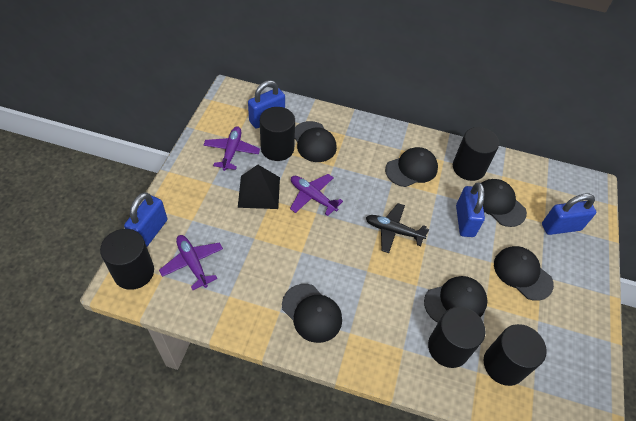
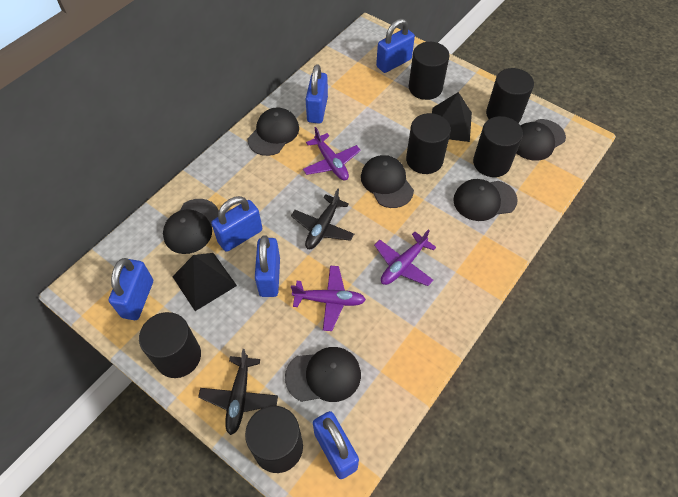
black cylinder: [100,229,154,290] [260,107,295,161] [428,307,486,368] [453,127,499,181] [484,324,547,386] = 5 -> [139,312,201,378] [245,406,303,473] [406,113,451,174] [409,42,450,100] [473,116,523,177] [486,68,534,123] = 6
black plane: [366,203,429,253] = 1 -> [198,349,278,435] [291,188,354,249] = 2
black pyramid: [238,165,280,209] = 1 -> [172,253,237,311] [432,92,472,142] = 2
blue padlock: [124,192,167,246] [248,80,285,129] [456,182,485,237] [542,194,596,235] = 4 -> [109,258,153,320] [211,196,262,252] [255,235,280,297] [306,64,328,124] [313,411,359,479] [376,19,415,73] = 6

